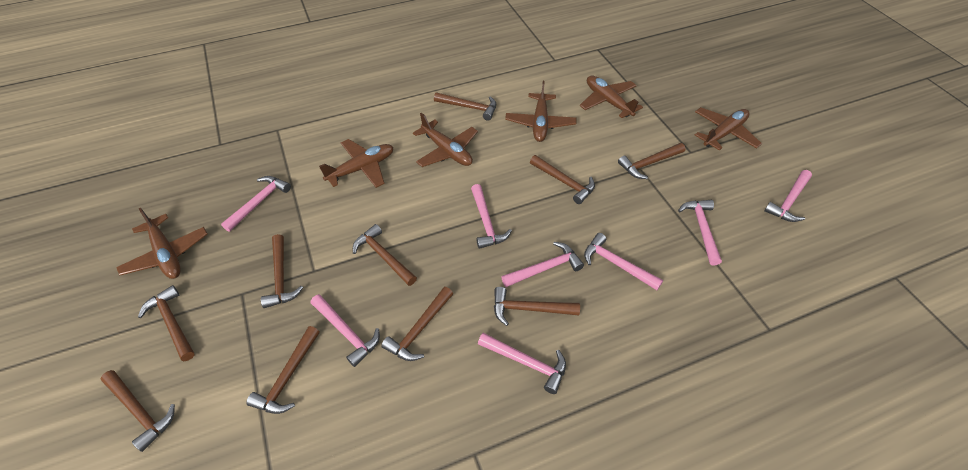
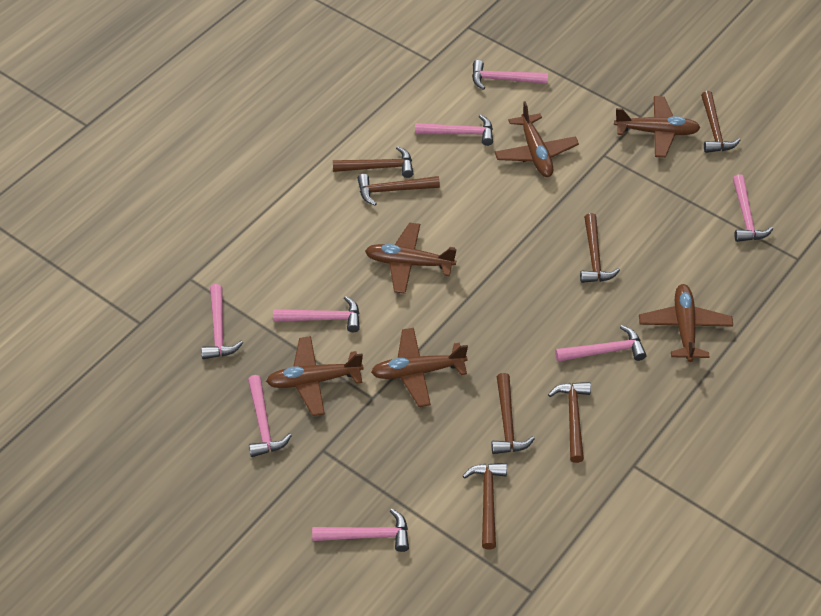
brown hammer: [100,370,175,452] [138,285,195,361] [246,326,320,414] [261,234,303,308] [353,224,417,286] [381,287,453,361] [434,92,496,121] [494,287,580,326] [530,155,595,204] [618,143,685,179] = 10 -> [333,146,414,178] [357,174,440,205] [463,463,507,549] [492,373,535,454] [548,382,591,463] [580,213,620,283] [701,91,740,153] = 7

